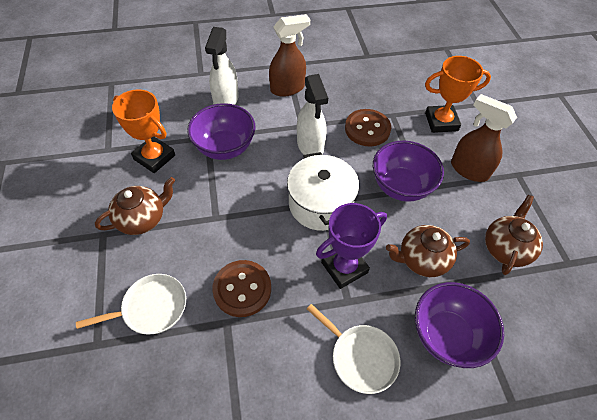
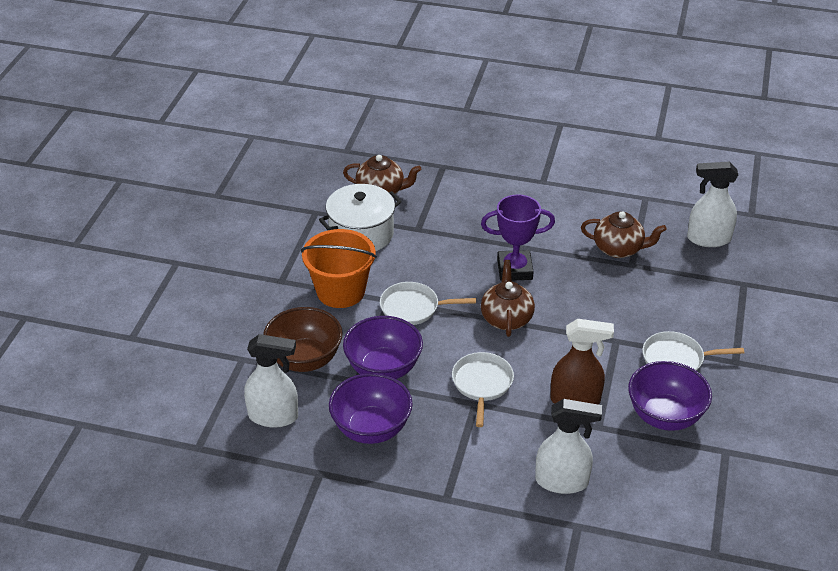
brown bowl: none = 0 -> [263,307,343,372] = 1
brown button: [212,260,271,317] [345,109,391,146] = 2 -> none = 0
brown spray bottle: [269,14,310,97] [451,94,517,182] = 2 -> [550,319,614,405] = 1
orange bucket: none = 0 -> [301,229,377,308] = 1
orange trophy: [112,89,175,173] [425,56,491,133] = 2 -> none = 0
white pan: [76,274,186,335] [307,304,400,394] = 2 -> [380,282,476,325] [452,352,514,427] [642,331,744,371] = 3
white spray bottle: [205,27,239,105] [297,74,328,155] = 2 -> [244,334,298,428] [535,399,602,494] [687,162,738,247] = 3

